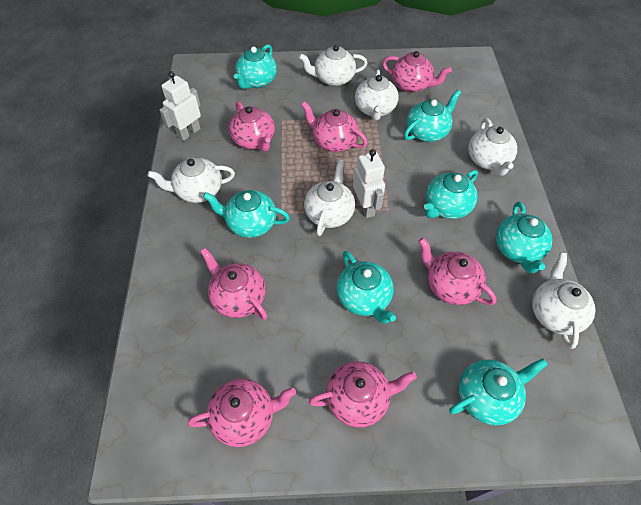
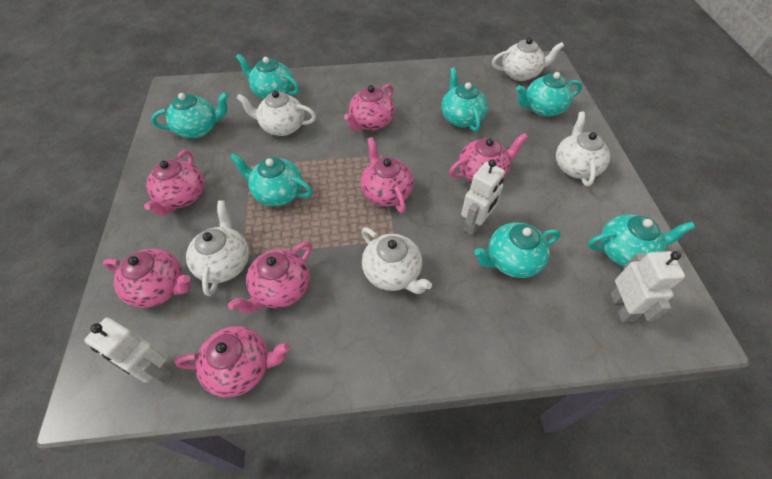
white robot: [160,71,201,141] [353,149,385,218] = 2 -> [85,318,172,384] [461,159,505,235] [611,251,685,323] = 3
white teapot: [147,157,235,203] [298,45,367,86] [304,159,355,236] [355,69,399,121] [468,118,517,176] [532,252,596,349] = 6 -> [186,200,249,296] [236,91,316,136] [362,227,432,294] [492,38,564,81] [556,112,610,186] = 5

